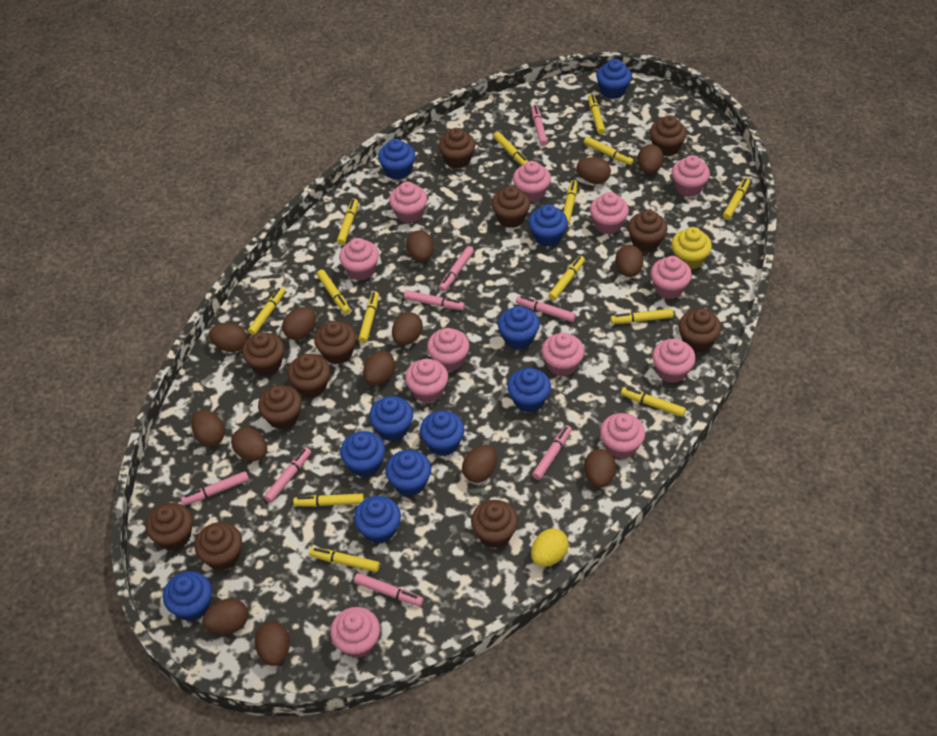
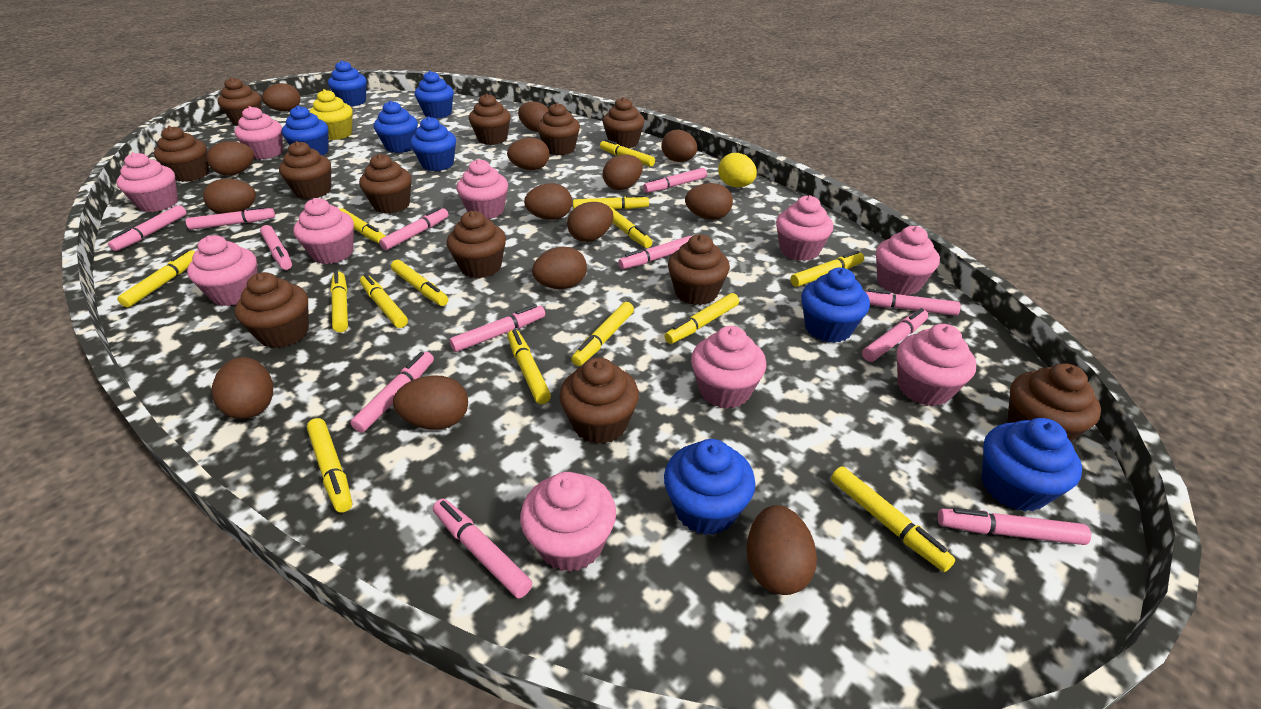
blue cupcake: [163,571,212,621] [340,431,385,477] [354,496,401,544] [369,396,413,441] [378,139,415,180] [386,450,431,496] [420,411,465,456] [498,306,540,350] [507,368,551,412] [529,204,568,247] [596,59,632,99] = 11 -> [282,106,328,155] [328,60,367,106] [374,101,418,153] [410,116,456,171] [414,71,454,118] [664,439,756,535] [801,268,870,343] [982,418,1082,512] = 8
pink cupcake: [330,607,380,658] [339,238,379,280] [389,182,427,223] [405,359,448,403] [427,328,470,372] [513,161,551,202] [542,333,584,376] [590,192,629,234] [600,413,645,459] [651,256,692,299] [652,339,696,383] [672,155,710,197] = 12 -> [116,152,178,212] [187,235,257,306] [234,106,283,159] [293,198,354,264] [456,159,508,219] [520,472,616,572] [691,326,766,409] [776,195,833,261] [876,226,940,295] [897,324,976,406] = 10
pink marker: [181,471,249,505] [264,447,311,503] [354,573,424,606] [404,290,465,310] [439,246,474,292] [516,296,576,322] [531,105,547,146] [532,425,572,480] = 8 -> [108,205,187,251] [186,206,275,230] [260,225,292,270] [350,352,434,433] [379,207,449,250] [433,499,532,598] [449,304,545,352] [618,236,692,269] [643,168,707,193] [862,308,928,362] [865,289,961,316] [938,508,1091,545] = 12

